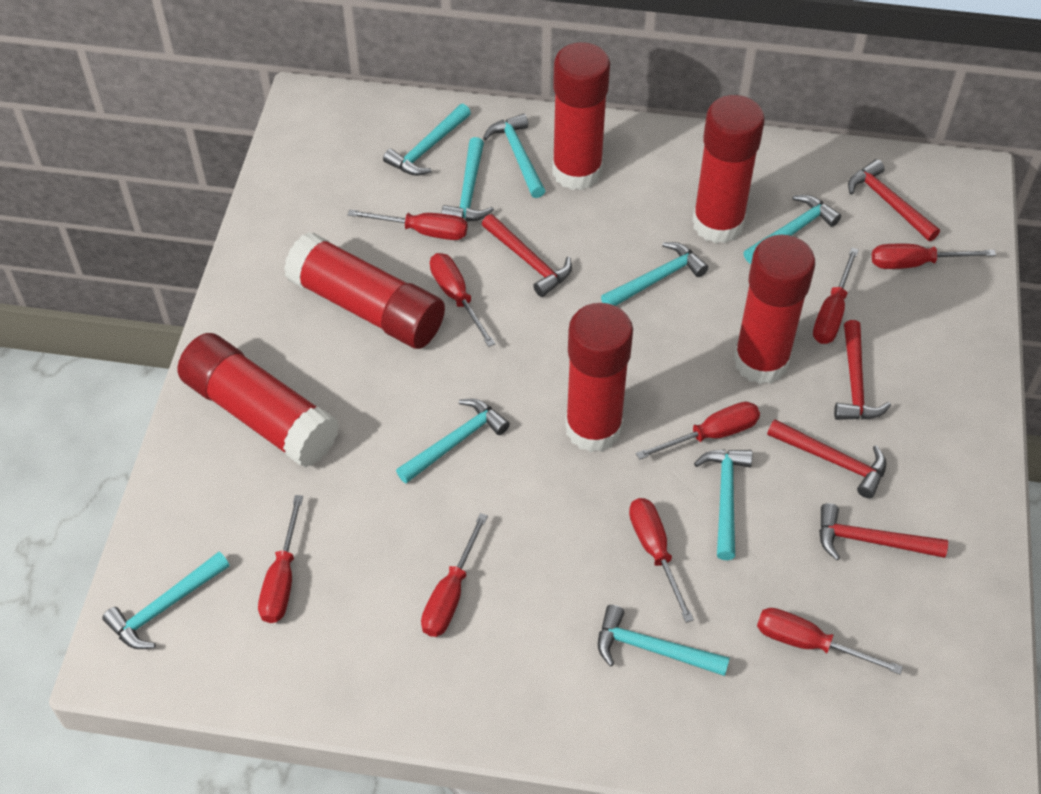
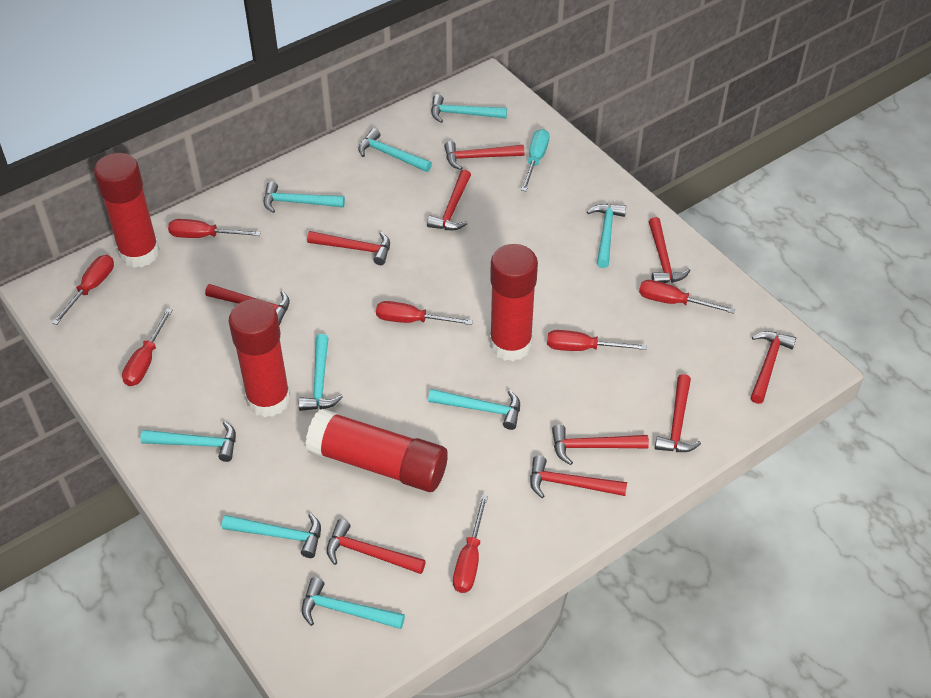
red glue stick: [177,333,339,468] [284,232,445,349] [552,42,610,190] [565,303,633,452] [692,95,765,243] [734,235,815,384] = 6 -> [94,153,160,268] [228,299,290,417] [305,409,448,492] [490,244,538,361] = 4
red hammer: [482,214,572,297] [767,419,886,498] [819,503,948,560] [834,320,891,420] [848,159,940,241] = 5 -> [205,284,290,325] [307,231,390,265] [327,519,426,574] [427,170,471,230] [444,141,524,170] [530,456,627,498] [552,425,649,465] [649,217,691,283] [655,374,701,452] [751,331,796,404] = 10
red screwdriver: [258,495,303,623] [348,210,467,240] [421,513,488,637] [430,253,495,347] [629,498,694,623] [636,402,760,460] [757,608,903,675] [813,248,859,344] [872,244,996,269] = 9 -> [52,255,114,325] [122,308,173,386] [168,219,261,238] [376,301,473,325] [453,495,488,593] [547,330,647,351] [639,280,735,314] = 7
turquoise screwdriver: none = 0 -> [521,129,549,191] = 1

